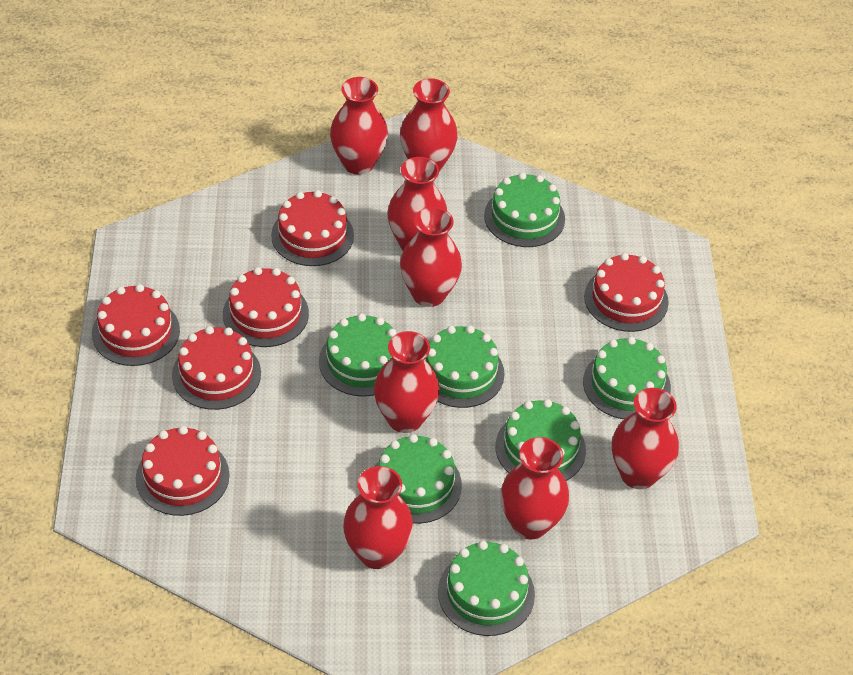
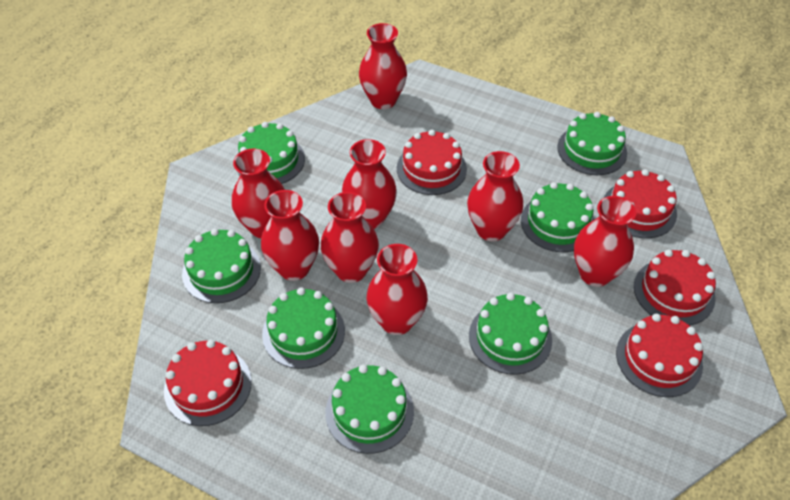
red cake: [92,284,180,366] [136,426,230,516] [172,326,261,410] [223,267,309,347] [271,190,354,266] [584,253,669,332] = 6 -> [164,340,252,426] [397,130,467,195] [604,169,677,238] [616,314,703,397] [634,249,716,326] = 5

